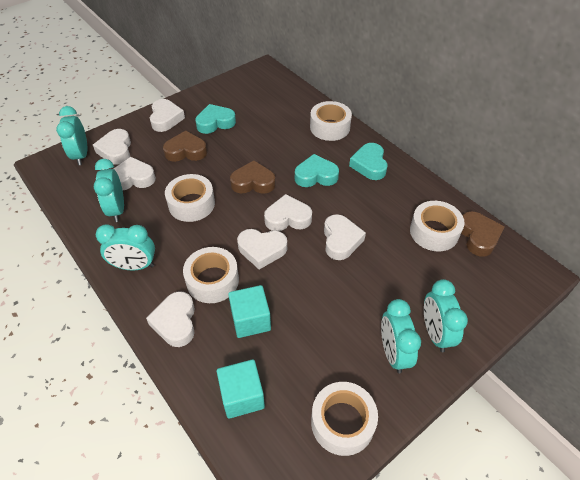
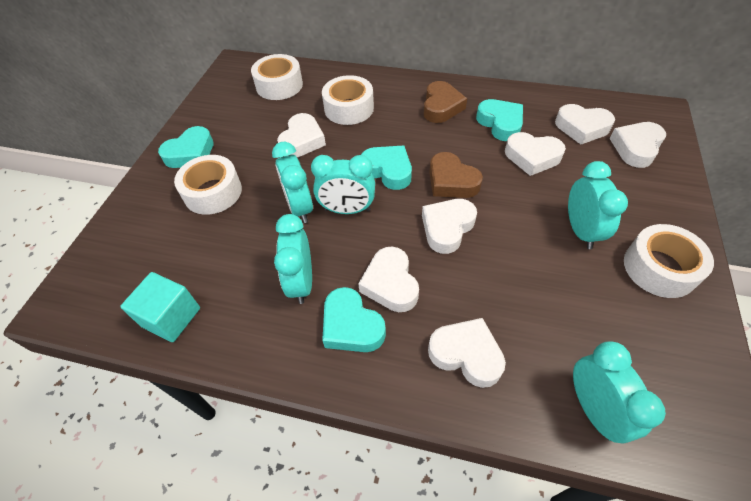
brown heart: [163,131,207,162] [230,160,276,194] [461,211,505,257] = 3 -> [424,81,467,123] [429,152,483,198] = 2
turquoise cube: [217,359,265,419] [228,285,271,338] = 2 -> [120,272,200,342] = 1
turquoise heart: [195,104,236,134] [295,154,339,187] [349,143,388,180] = 3 -> [158,126,213,168] [322,287,386,352] [361,146,412,190] [476,99,523,141] = 4
white tape: [165,174,215,222] [183,247,239,303] [310,101,352,141] [311,382,378,456] [410,201,465,252] = 5 -> [174,155,242,215] [251,54,303,100] [322,75,374,125] [624,224,714,298] = 4

